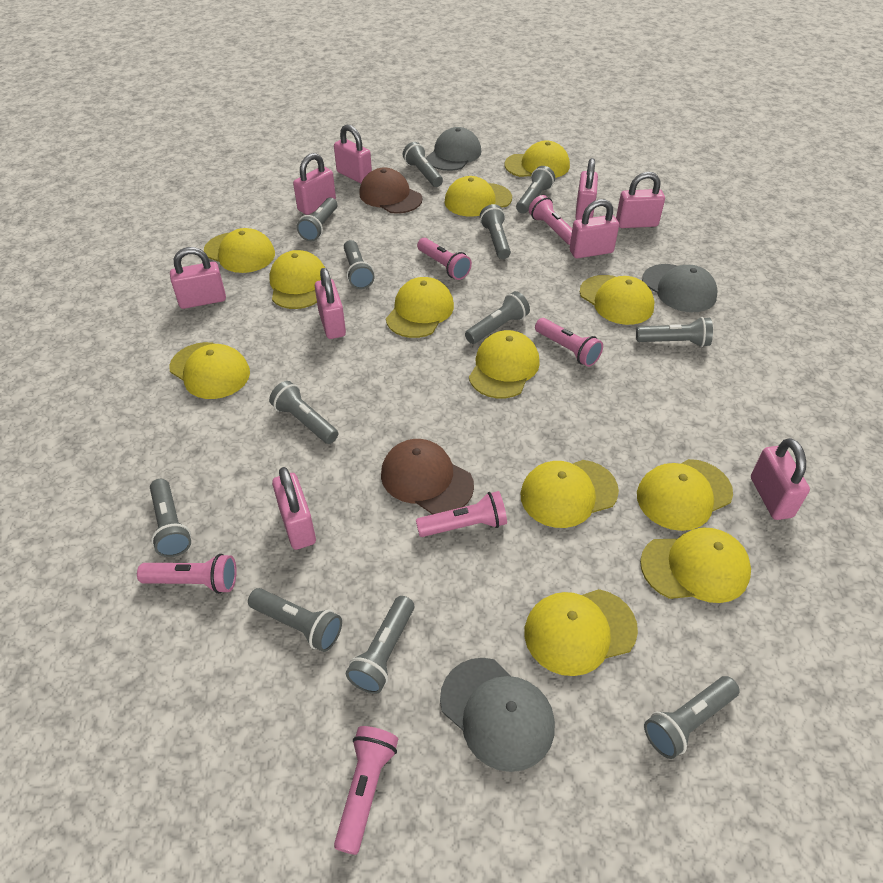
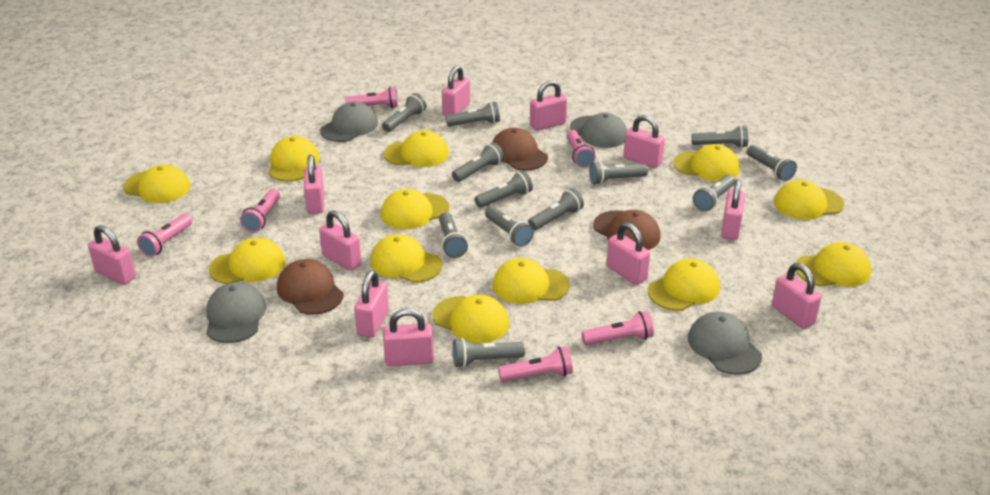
brown cap: [359,168,422,214] [381,439,474,514] = 2 -> [277,259,344,315] [492,128,548,171] [593,210,660,250] = 3
grey cap: [426,127,481,171] [440,658,555,772] [642,264,717,312] = 3 -> [206,282,266,343] [320,102,378,142] [570,113,627,148] [688,312,762,375] = 4
pink padlock: [170,247,226,309] [272,467,316,550] [293,153,336,215] [315,268,346,339] [334,125,372,183] [570,199,619,258] [575,158,598,220] [616,172,665,228] [751,438,810,520] = 9 -> [88,225,136,285] [304,155,324,214] [319,210,362,271] [354,270,389,338] [383,308,434,366] [442,65,470,116] [530,80,567,131] [607,223,650,285] [624,115,665,168] [721,179,745,240] [772,263,822,329] = 11

